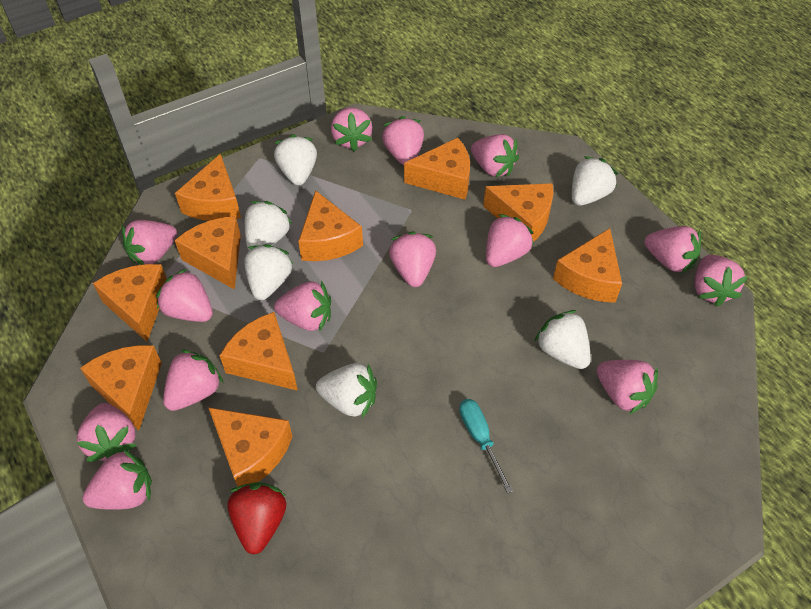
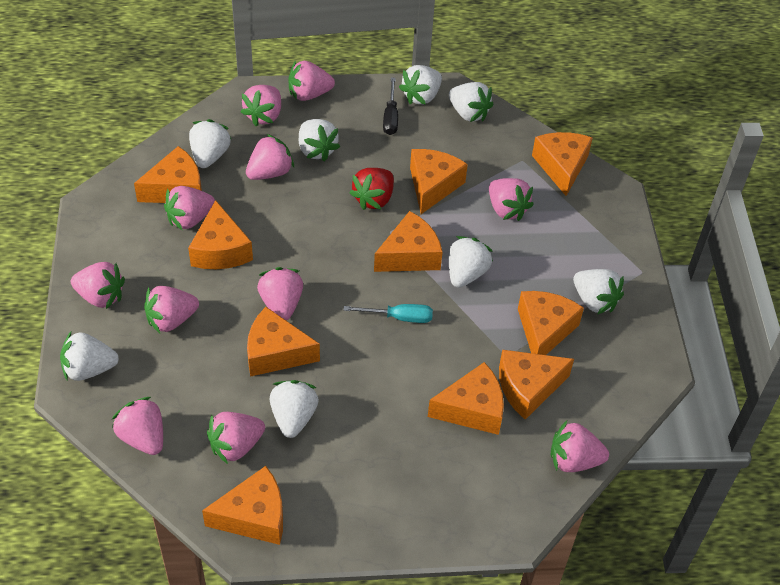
black screwdriver: none = 0 -> [383,78,398,135] = 1
pink strawberry: [77,403,137,462] [83,449,152,510] [122,220,177,265] [156,269,213,322] [163,349,223,411] [274,281,331,332] [331,107,372,152] [382,116,424,165] [389,231,436,287] [471,134,519,177] [486,214,534,267] [596,360,658,414] [645,226,701,273] [694,255,748,307] = 14 -> [71,262,125,309] [112,397,163,455] [144,286,199,333] [164,186,215,230] [207,412,265,464] [241,85,281,126] [246,134,294,180] [257,267,303,320] [289,60,335,101] [489,178,534,221] [551,421,609,472] = 11
white strawberry: [244,244,293,300] [245,201,292,251] [274,134,317,186] [316,363,377,418] [535,310,591,369] [572,156,618,206] = 6 -> [60,332,119,381] [189,119,231,168] [270,380,319,438] [299,119,340,161] [399,65,442,105] [449,82,493,122] [449,236,493,288] [573,269,624,314] = 8

